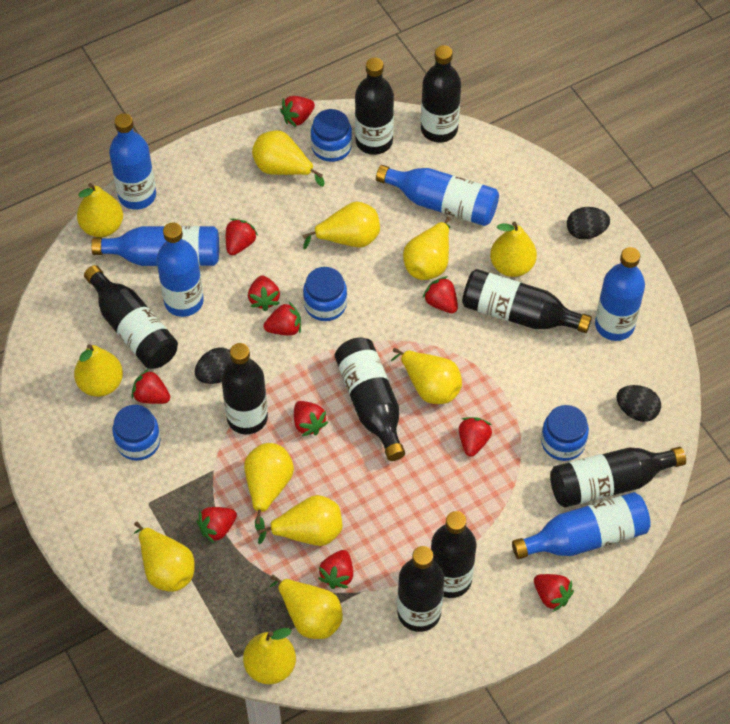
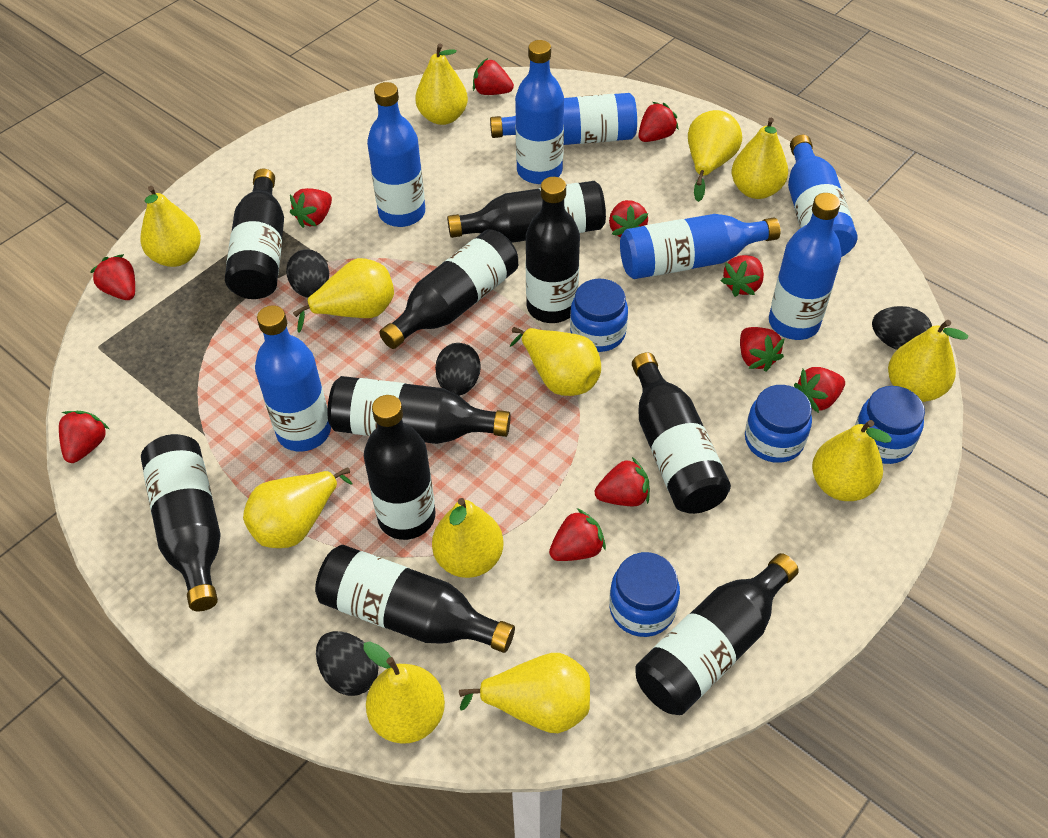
black bottle: [84,265,178,369] [221,343,268,434] [335,337,405,461] [355,58,394,155] [397,546,444,632] [421,45,461,143] [431,511,476,598] [462,269,592,333] [550,447,686,508] = 9 -> [141,434,220,611] [225,169,284,299] [315,545,515,653] [327,376,511,444] [364,395,436,540] [379,229,518,349] [447,181,606,243] [526,177,580,323] [632,352,731,514] [635,553,799,715] = 10
black egg: [195,347,232,384] [567,207,610,239] [616,385,661,422] = 3 -> [286,249,329,298] [316,631,378,696] [435,343,481,396] [872,306,932,350] = 4
blue bottle: [91,226,219,266] [109,113,156,210] [157,223,204,317] [376,165,499,226] [512,492,651,559] [595,247,645,341] = 6 -> [255,305,331,452] [367,82,425,227] [490,93,637,145] [515,40,564,184] [620,214,781,279] [769,193,841,340] [788,135,857,257] = 7

